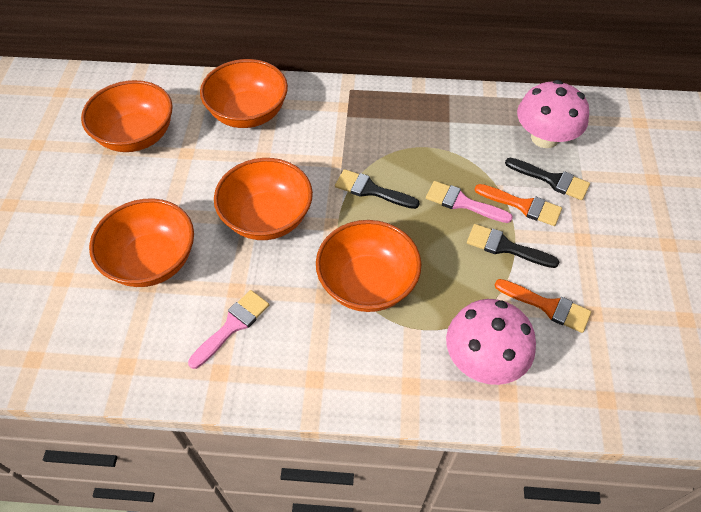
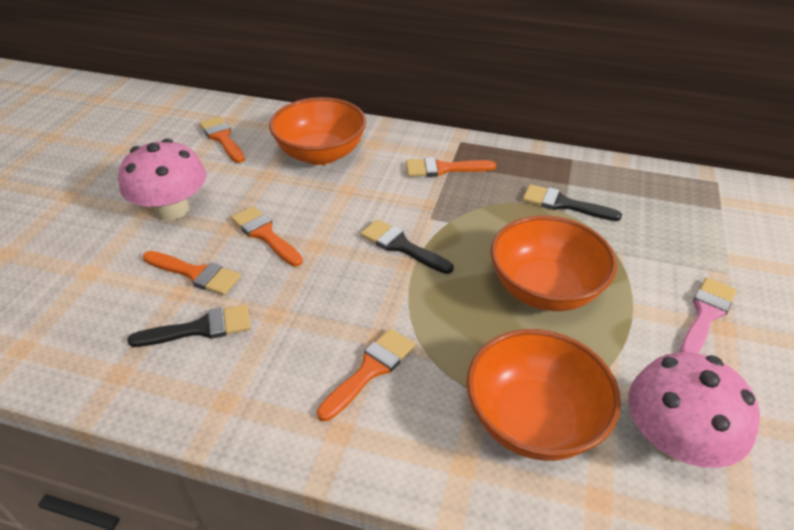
orange bowl: [81,80,173,152] [89,198,194,287] [200,59,288,128] [214,158,313,240] [316,220,421,312] = 5 -> [269,97,366,165] [467,329,621,461] [491,215,617,311] = 3
orange brush: [475,184,562,226] [495,279,591,333] = 2 -> [143,251,241,295] [199,116,245,163] [231,206,303,266] [317,328,415,421] [406,157,496,177] = 5
pink brush: [188,290,269,369] [426,181,513,223] = 2 -> [680,278,736,354] = 1

